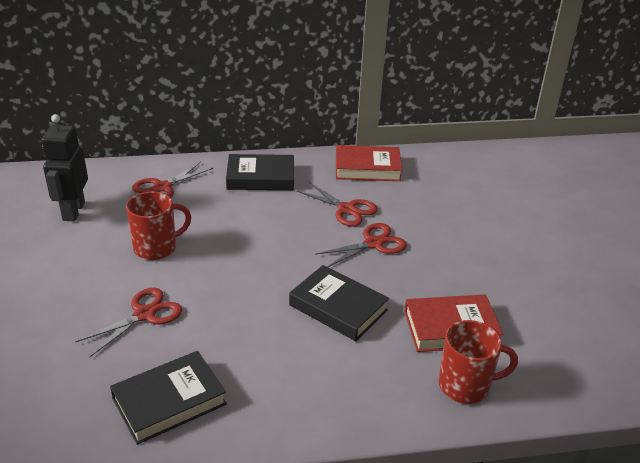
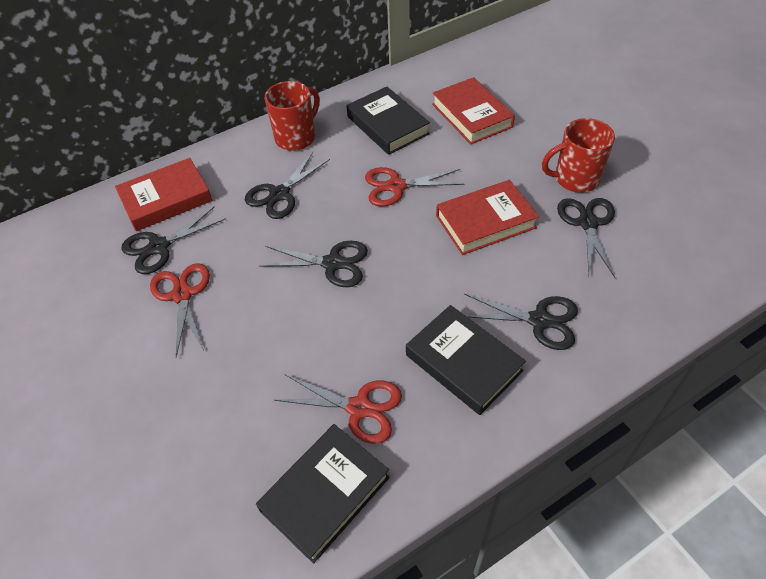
black robot: [41,114,88,221] = 1 -> none = 0
black scissors: none = 0 -> [121,206,226,274] [245,152,330,219] [259,241,368,287] [464,294,578,350] [557,198,615,278] = 5
red book: [336,145,403,181] [404,294,504,352] = 2 -> [115,158,212,231] [432,77,515,144] [436,180,539,255] = 3
red scissors: [75,288,182,357] [132,162,213,198] [296,182,378,227] [315,223,407,267] = 4 -> [150,263,210,357] [274,374,402,444] [365,167,464,206] = 3

